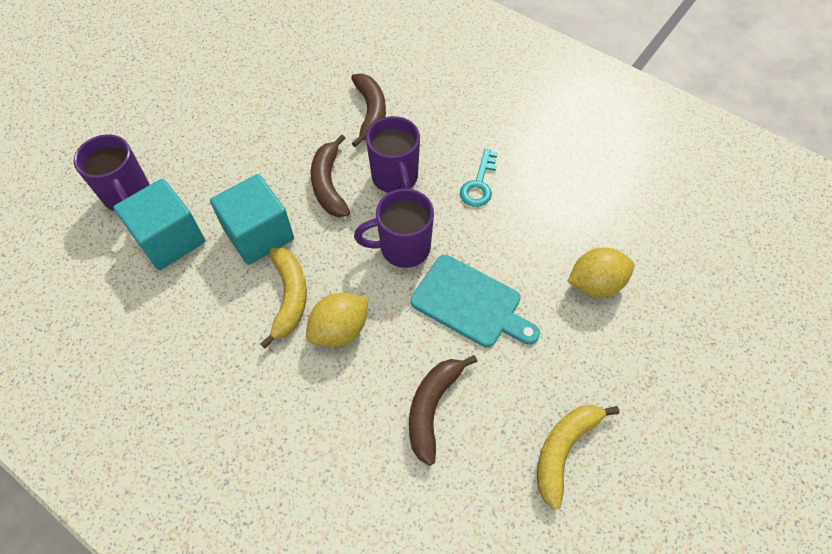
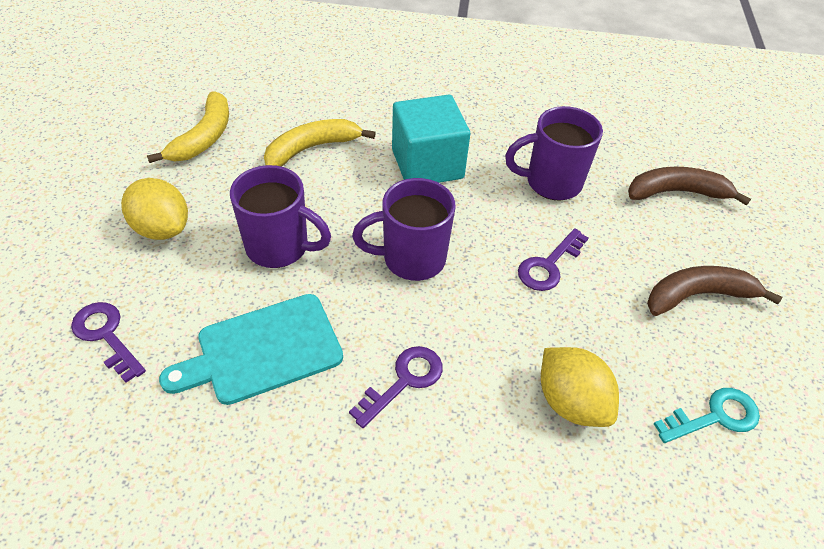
brown banana: [310,135,350,217] [351,73,386,147] [409,355,477,466] = 3 -> [628,167,751,206] [647,266,782,316] = 2
purple key: none = 0 -> [71,302,146,383] [349,346,443,428] [518,228,588,291] = 3
turquoise cube: [113,179,205,270] [210,174,294,265] = 2 -> [392,94,470,183] = 1

